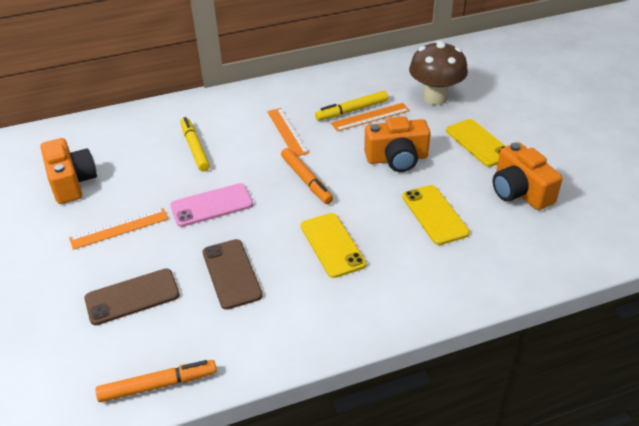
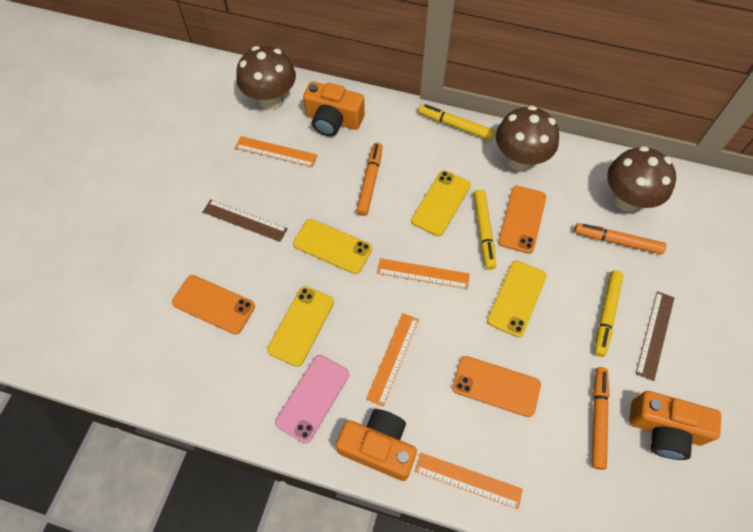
brown mushroom: [409,41,468,105] = 1 -> [236,46,296,110] [496,105,559,171] [607,146,676,212] = 3
brown phone: [85,268,180,325] [203,239,263,310] = 2 -> none = 0
brown ruler: none = 0 -> [203,199,288,242] [636,291,674,381] = 2
orange marker: [96,360,217,402] [281,148,333,204] = 2 -> [356,142,383,216] [574,223,666,254] [592,367,609,470] = 3
orange phone: none = 0 -> [172,275,255,334] [452,356,541,417] [498,186,546,254] = 3
orange ruler: [69,208,169,250] [267,108,309,156] [331,103,410,131] = 3 -> [235,136,318,167] [366,313,419,407] [377,258,470,289] [415,453,523,509] = 4
yellow marker: [180,117,210,171] [315,91,388,121] = 2 -> [418,104,495,140] [474,189,496,270] [594,271,624,357] = 3
yellow phone: [301,213,366,278] [402,185,470,245] [446,119,506,167] = 3 -> [267,286,334,367] [293,219,372,274] [411,170,471,236] [487,260,547,337] = 4

